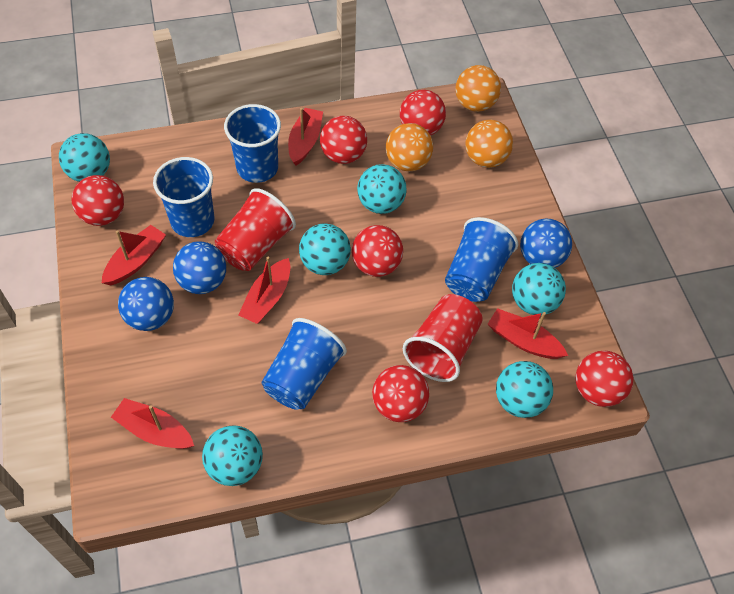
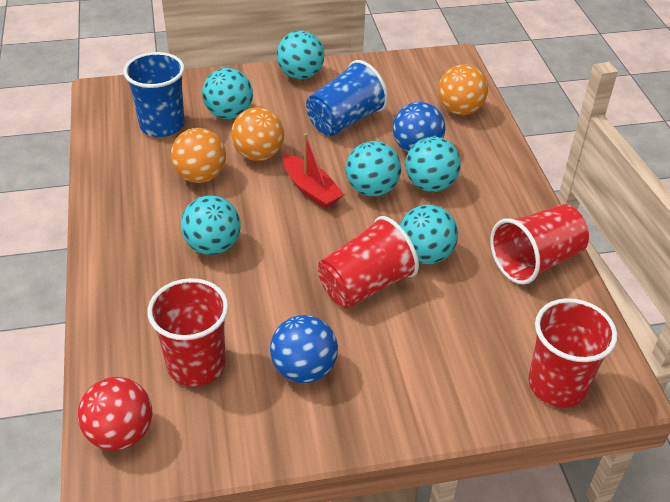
blue ball: [118,277,174,331] [173,241,226,294] [520,219,572,268] = 3 -> [270,315,338,383] [393,102,445,152] = 2
blue cup: [153,157,215,237] [224,104,281,183] [262,318,347,410] [445,217,518,302] = 4 -> [123,52,185,137] [306,60,388,136] = 2
red ball: [71,175,124,226] [320,116,367,164] [352,225,403,277] [372,365,429,422] [400,90,446,135] [575,351,634,407] = 6 -> [78,377,152,450] = 1
red boat: [102,225,166,285] [111,398,194,449] [238,257,290,324] [288,108,323,165] [488,308,568,359] = 5 -> [283,133,344,209] = 1
red cup: [215,188,296,271] [403,294,483,382] = 2 -> [147,278,228,387] [318,216,419,309] [490,204,589,285] [528,298,617,408] = 4

